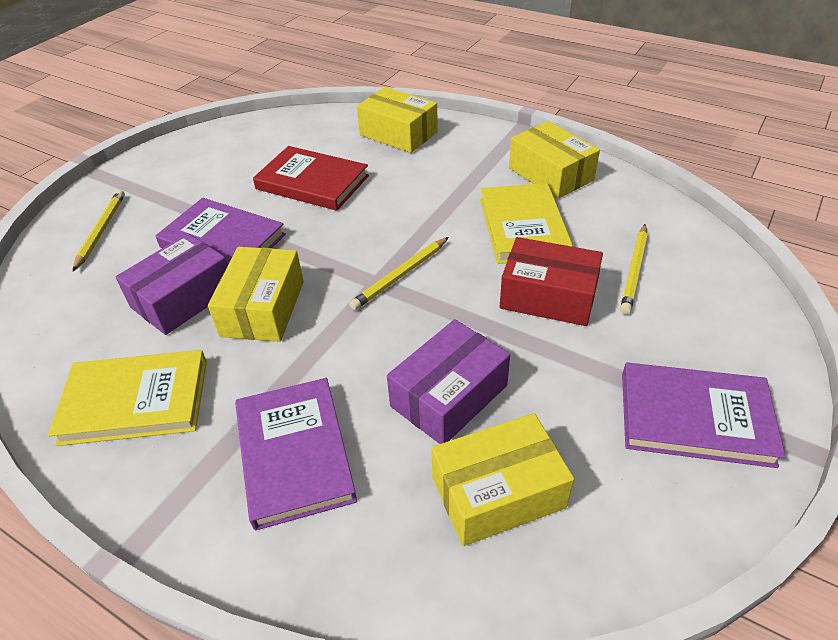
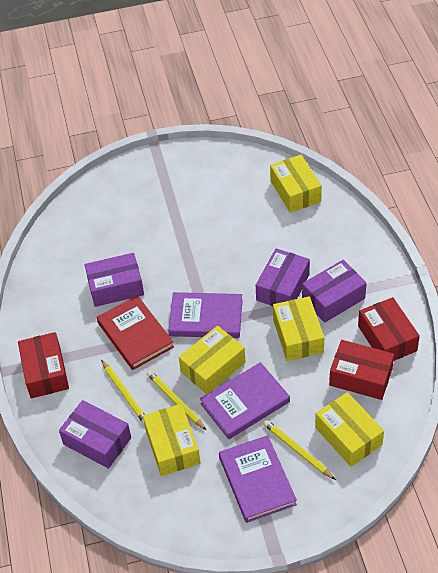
purple box: [116,233,228,335] [387,319,510,444] = 2 -> [59,400,131,469] [85,253,144,307] [256,248,310,306] [302,260,367,323] = 4
red box: [500,237,603,326] = 1 -> [18,332,69,398] [329,340,394,400] [358,297,420,361] = 3
yellow book: [48,350,207,446] [480,183,573,264] = 2 -> none = 0
yellow box: [208,247,304,342] [357,87,438,153] [431,413,574,546] [509,121,600,199] = 4 -> [143,404,200,476] [179,326,245,394] [270,155,322,212] [273,297,324,361] [315,392,384,467] = 5

